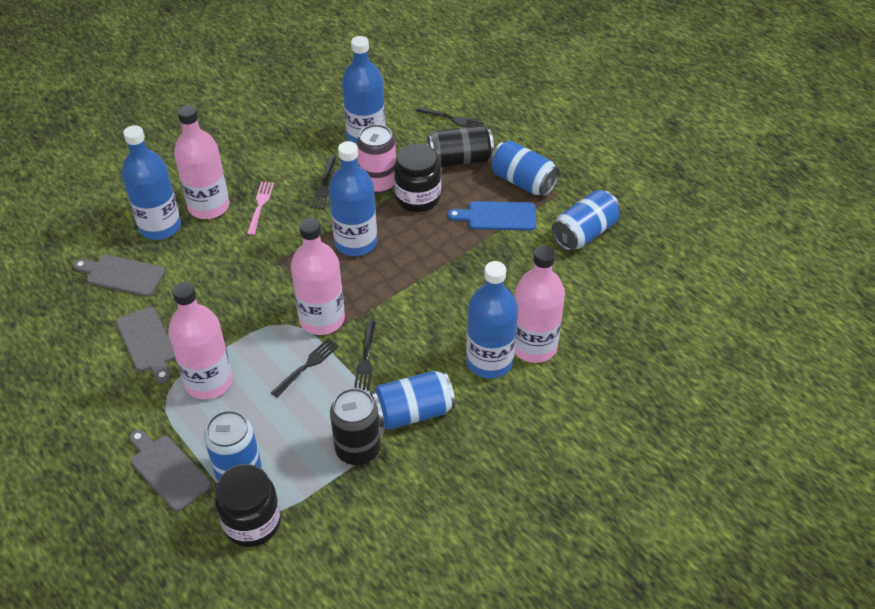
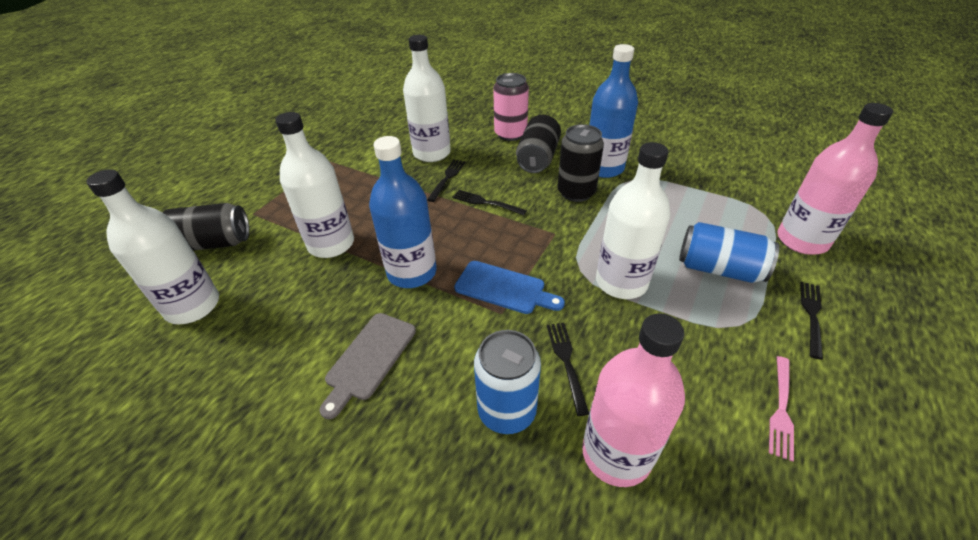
black can: [330,388,381,465] [427,125,494,168] = 2 -> [162,203,249,251] [516,115,561,173] [557,124,604,202] = 3
black jar: [215,464,281,547] [394,144,441,212] = 2 -> none = 0
blue bottle: [122,125,181,240] [329,141,377,256] [342,36,386,145] [466,261,518,378] = 4 -> [369,136,437,288] [589,44,638,178] = 2
blue can: [204,410,261,480] [370,371,455,430] [490,140,560,196] [552,190,621,251] = 4 -> [474,330,541,434] [679,222,779,283] = 2
grey cutting board: [73,255,165,297] [116,307,175,383] [129,429,211,511] = 3 -> [320,313,416,419] = 1
pink bottle: [168,282,233,400] [174,105,229,219] [291,218,345,335] [515,246,565,363] = 4 -> [582,314,685,487] [778,103,893,255] = 2
white bottle: none = 0 -> [86,169,219,324] [275,112,354,258] [403,35,451,162] [596,142,670,299] = 4

